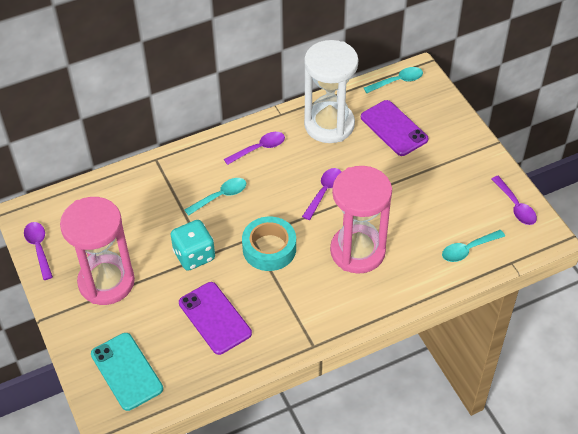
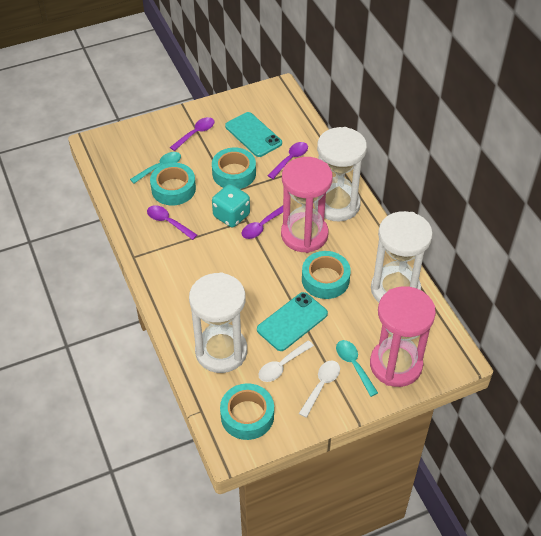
purple phone: [179,282,252,355] [361,100,428,156] = 2 -> none = 0
turquoise phone: [91,333,163,411] = 1 -> [225,112,282,157] [257,292,328,351] = 2
turquoise spoon: [184,178,246,216] [364,67,423,93] [442,230,505,262] = 3 -> [130,152,181,183] [336,340,378,397] = 2
turquoise tape: [242,217,296,271] = 1 -> [150,163,196,206] [212,148,256,189] [220,383,274,440] [302,251,351,299] = 4
white hourglass: [304,40,358,143] = 1 -> [189,272,247,373] [314,127,367,222] [371,211,433,302] = 3
white spoon: none = 0 -> [258,340,314,382] [299,360,340,418] = 2

